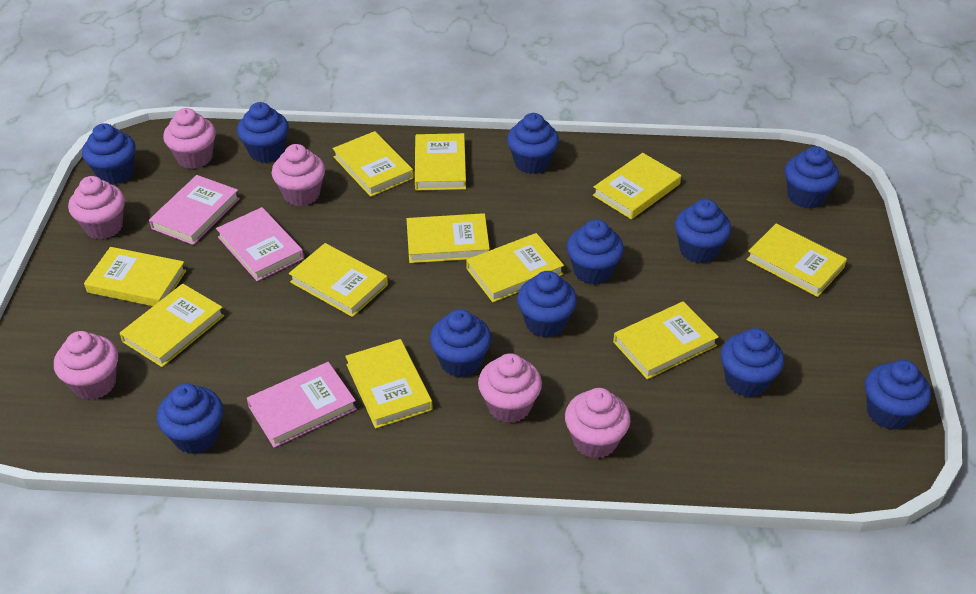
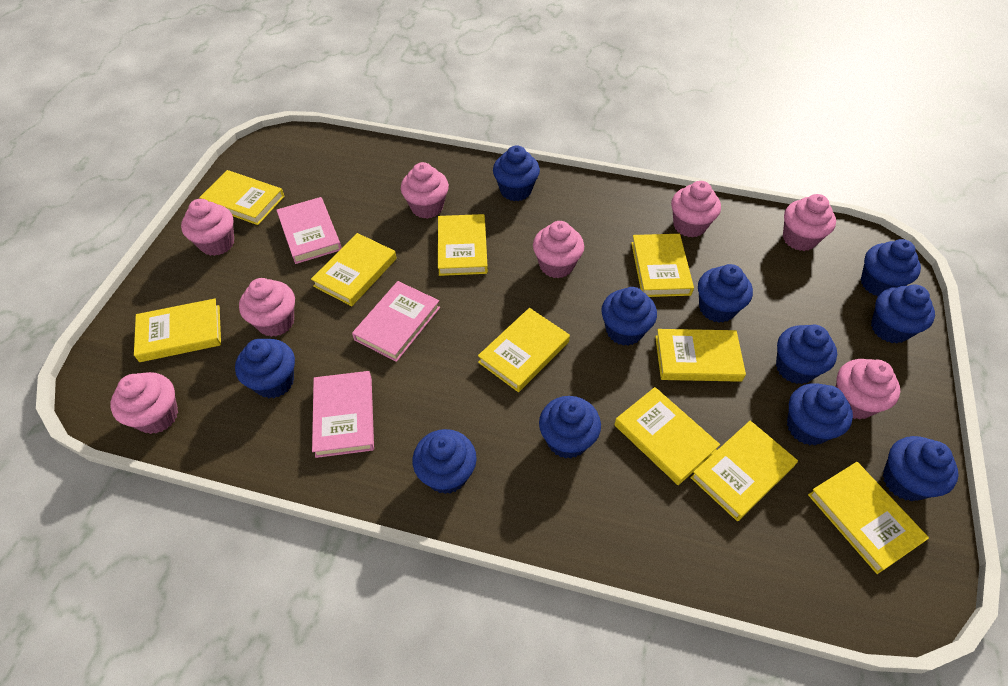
pink cupcake: [54,331,118,400] [68,176,125,239] [163,108,216,169] [272,144,325,206] [478,353,542,423] [565,388,631,459] = 6 -> [110,372,178,434] [181,199,234,256] [239,278,295,337] [401,162,449,219] [533,221,584,278] [671,181,721,237] [783,194,836,251] [836,359,900,420] = 8
yellow book: [84,247,186,306] [119,284,224,367] [289,243,388,317] [333,131,414,197] [345,339,433,429] [407,213,490,263] [415,133,466,191] [466,233,564,302] [593,153,681,219] [613,301,719,379] [746,223,847,297] = 11 -> [134,299,221,362] [199,170,284,225] [311,233,397,306] [438,214,488,276] [478,308,570,392] [614,387,720,485] [631,234,694,297] [655,329,746,382] [690,421,798,521] [808,462,929,574] = 10

